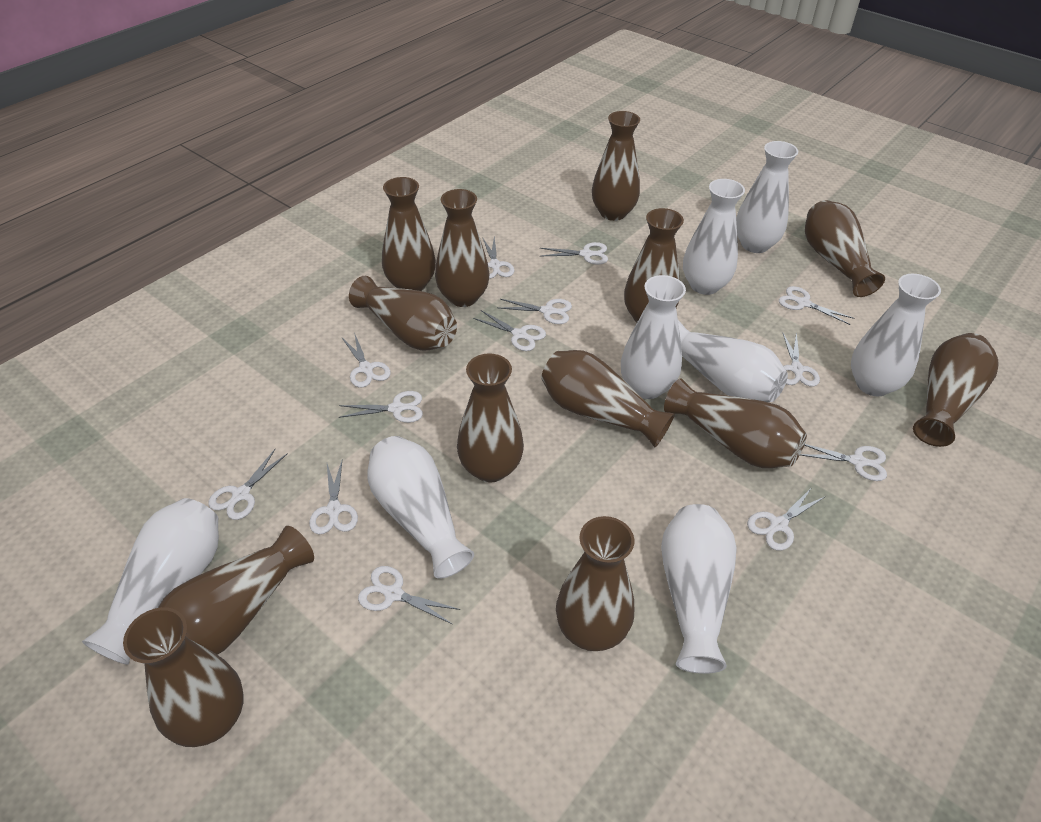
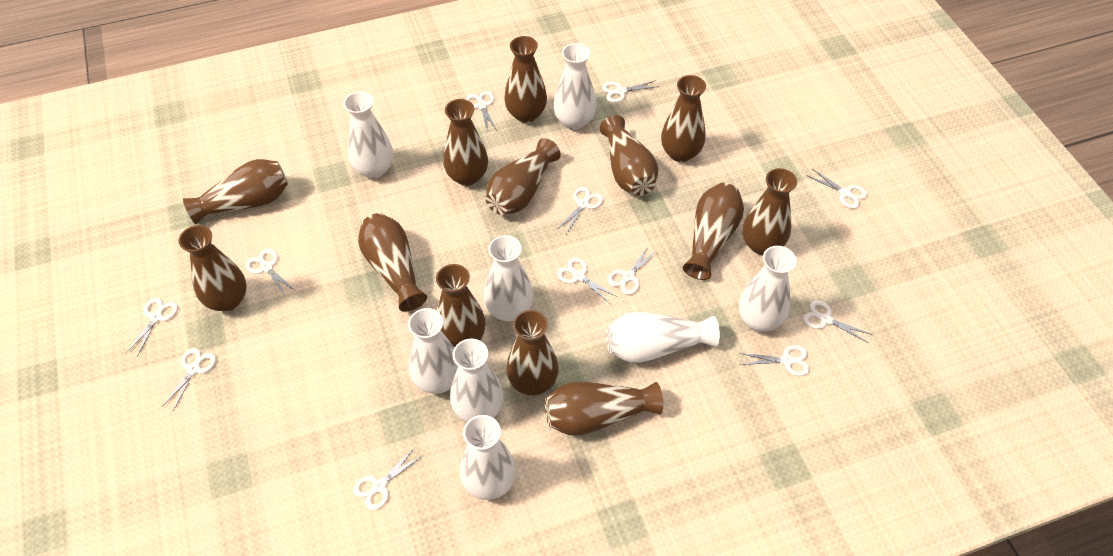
white scissors: [208,449,288,520] [309,461,358,534] [339,391,423,423] [342,332,391,388] [358,566,460,624] [473,310,546,351] [483,237,514,279] [499,299,572,324] [540,242,608,265] [747,487,826,551] [779,286,854,325] [782,332,820,387] [800,444,887,481] = 13 -> [126,298,178,356] [162,348,216,411] [245,248,296,297] [353,448,423,510] [466,91,498,133] [557,187,604,234] [557,257,617,303] [602,80,659,103] [607,245,658,295] [739,345,810,376] [803,300,873,343] [808,169,867,209] = 12

